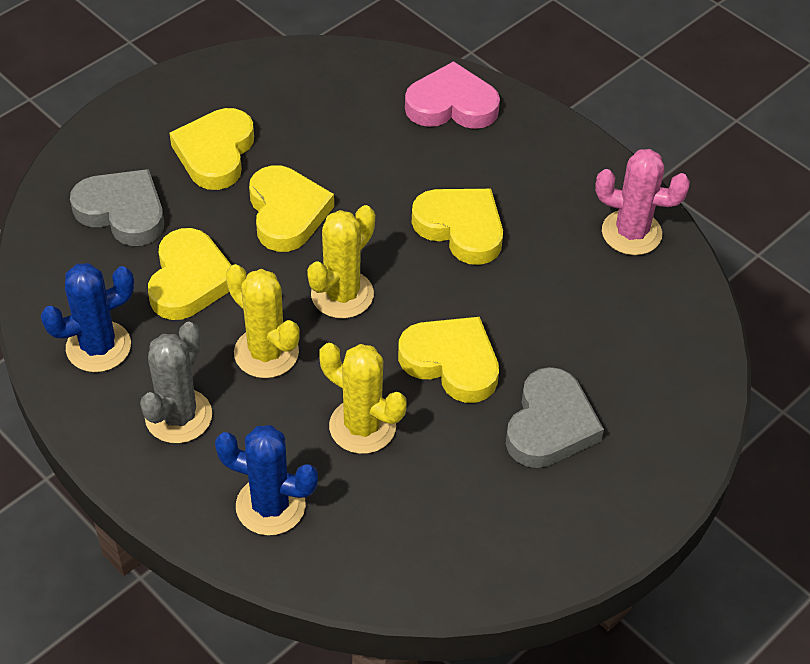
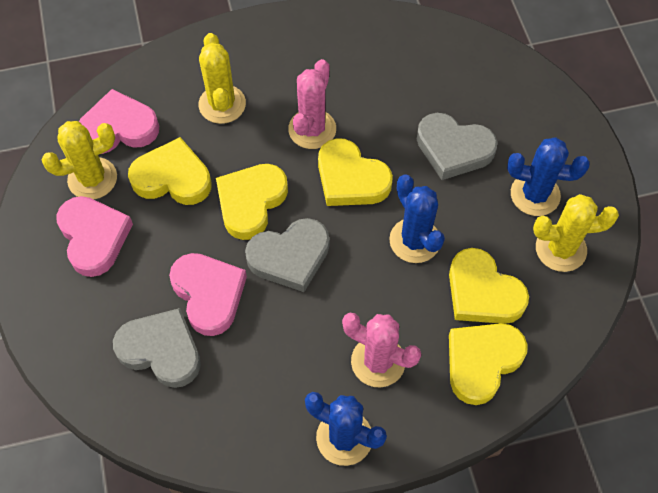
blue cactus: [41,263,134,372] [215,425,318,536] = 2 -> [305,392,387,466] [389,175,445,263] [507,137,590,216] = 3
grey cactus: [140,322,212,443] = 1 -> none = 0
grey heart: [70,169,164,246] [506,367,604,468] = 2 -> [113,308,201,388] [245,218,329,292] [417,113,497,180] = 3
pink cactus: [595,149,690,255] = 1 -> [288,59,336,149] [342,313,421,387] = 2
pink heart: [405,61,500,129] = 1 -> [56,196,133,277] [79,89,159,154] [169,253,247,336] = 3

